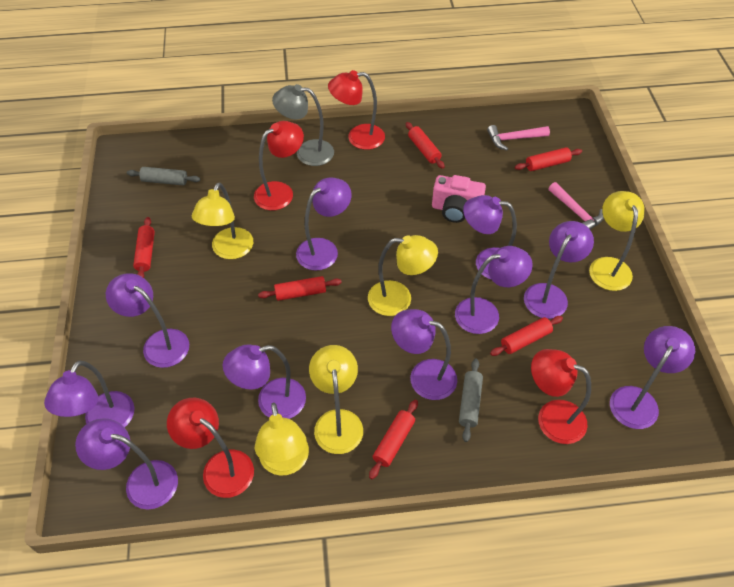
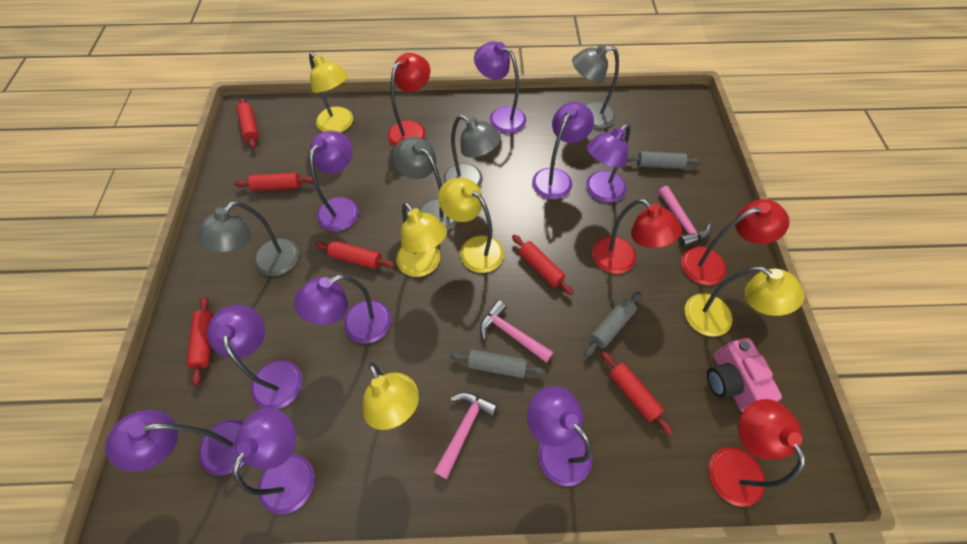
grey lamp: [272,84,334,166] = 1 -> [197,201,299,276] [393,137,457,231] [443,115,501,187] [572,44,619,129] = 4
grey rolling pin: [127,167,200,186] [459,359,483,442] = 2 -> [450,349,545,378] [584,291,641,357] [627,151,701,169] = 3
pink hammer: [487,125,550,150] [548,182,604,229] = 2 -> [434,392,498,479] [480,300,553,363] [658,186,711,247] = 3
purple lamp: [44,361,135,427] [75,418,178,509] [106,273,189,368] [223,344,306,419] [296,177,351,271] [391,309,457,400] [455,246,533,334] [463,195,517,280] [524,221,594,319] [610,326,695,429] = 10 -> [105,410,244,476] [207,305,303,409] [232,408,315,514] [294,274,391,344] [309,131,359,231] [474,41,526,134] [527,386,592,486] [532,102,594,200] [586,123,630,203] = 9

